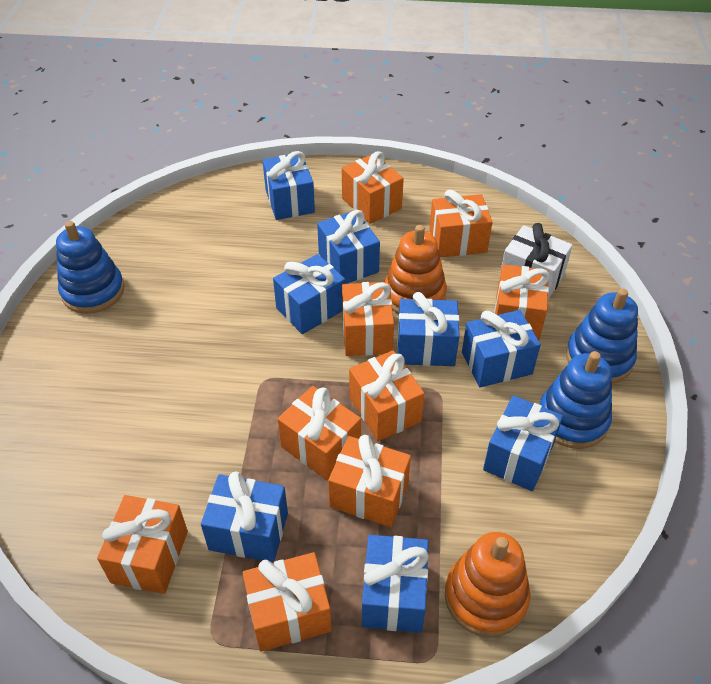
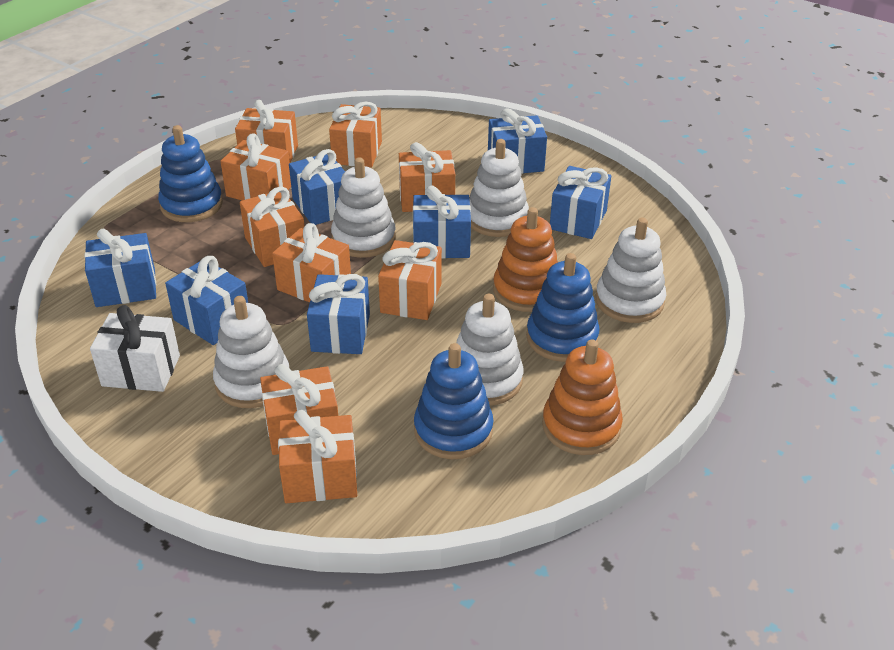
blue gift: [201,471,288,562] [263,151,315,220] [273,254,345,334] [317,210,380,284] [362,535,429,633] [397,292,460,366] [462,310,541,387] [483,395,563,491] = 8 -> [84,228,156,307] [165,256,248,345] [289,149,345,225] [307,274,370,354] [413,185,471,259] [488,108,547,174] [550,166,611,239] = 7
white stacking toy: none = 0 -> [213,296,290,408] [331,157,396,258] [457,294,524,406] [470,139,529,237] [595,218,666,323] = 5

